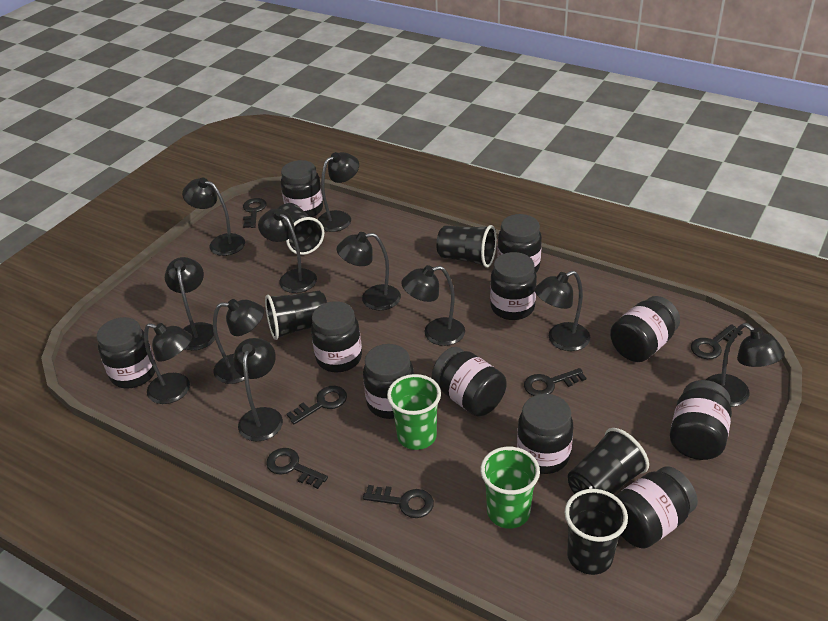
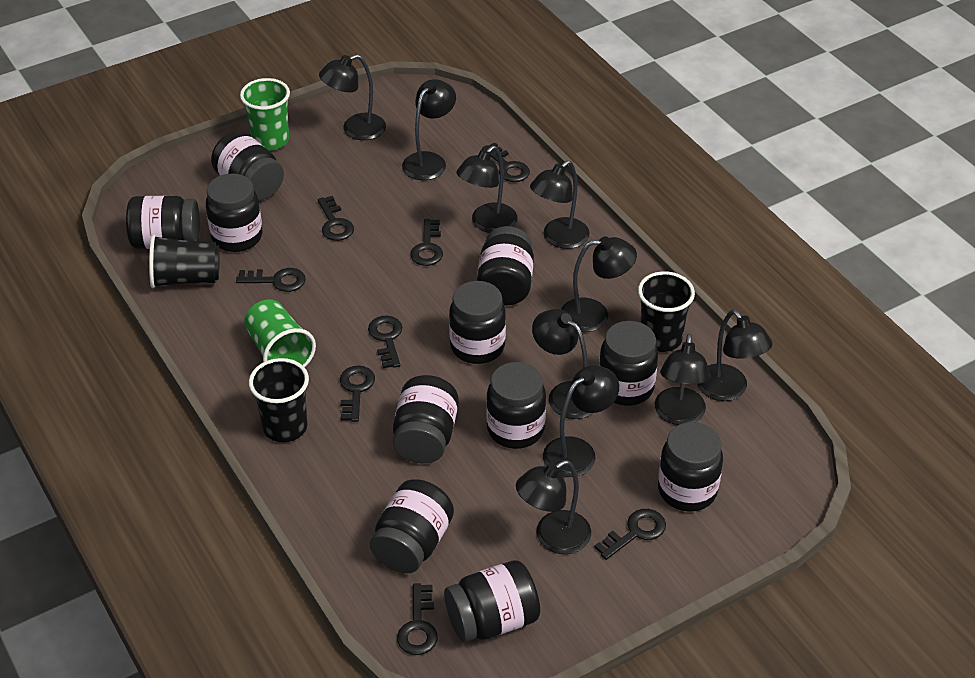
black cup: [265,290,327,340] [278,203,324,255] [436,225,497,268] [565,489,628,575] [568,428,649,494] = 5 -> [149,234,220,288] [249,358,309,442] [638,271,695,352] = 3
black key: [243,198,267,228] [266,448,328,489] [286,386,347,424] [363,485,434,518] [524,368,586,396] [691,324,743,359] = 6 -> [236,268,306,292] [318,196,354,241] [340,366,375,422] [368,316,402,368] [397,583,438,655] [410,219,443,266] [482,143,530,182] [594,509,666,560] = 8
black lamp: [144,323,192,404] [165,257,215,350] [182,177,245,256] [213,299,264,384] [233,338,283,441] [258,209,317,293] [317,152,359,232] [337,232,401,310] [401,265,465,346] [534,271,590,351] [706,323,785,407] = 11 -> [319,54,386,140] [402,79,456,180] [456,146,517,233] [516,460,591,554] [530,160,590,249] [532,309,593,419] [543,365,619,477] [561,236,637,332] [655,333,711,425] [697,310,773,401] = 10

